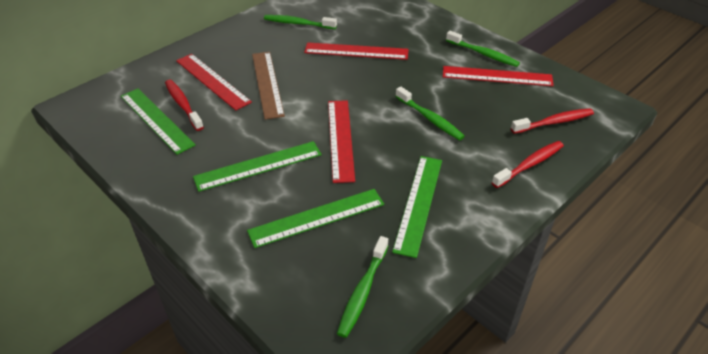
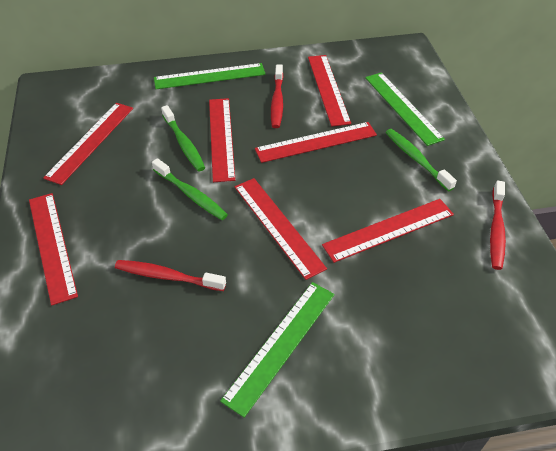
brown ruler: [252,52,285,119] = 1 -> none = 0
green ruler: [121,88,195,155] [193,141,321,192] [247,189,384,248] [392,156,442,258] = 4 -> [154,63,266,89] [220,282,335,418] [365,72,445,146] = 3
green toothbrush: [264,15,337,29] [337,236,388,338] [395,87,465,140] [446,31,520,67] = 4 -> [152,158,228,220] [161,105,205,171] [386,129,457,191] = 3
red ruler: [176,54,252,110] [304,42,409,60] [328,100,355,183] [443,66,554,86] = 4 -> [29,193,78,306] [43,103,133,185] [209,98,235,182] [235,178,327,280] [255,122,377,163] [308,55,351,127] [322,199,454,263] = 7

